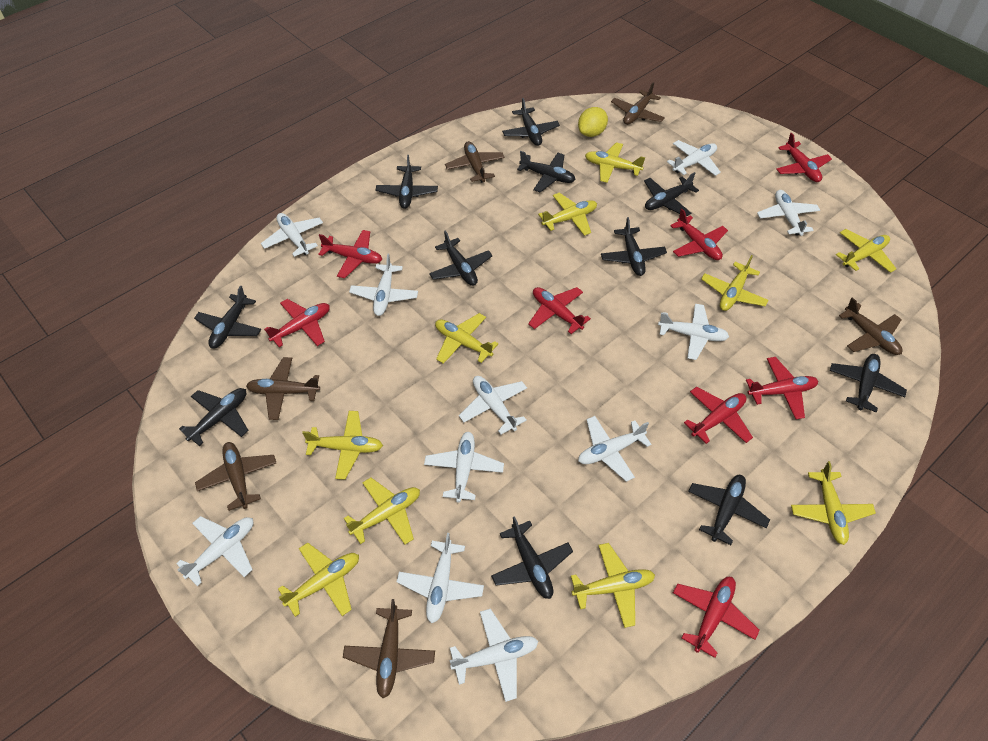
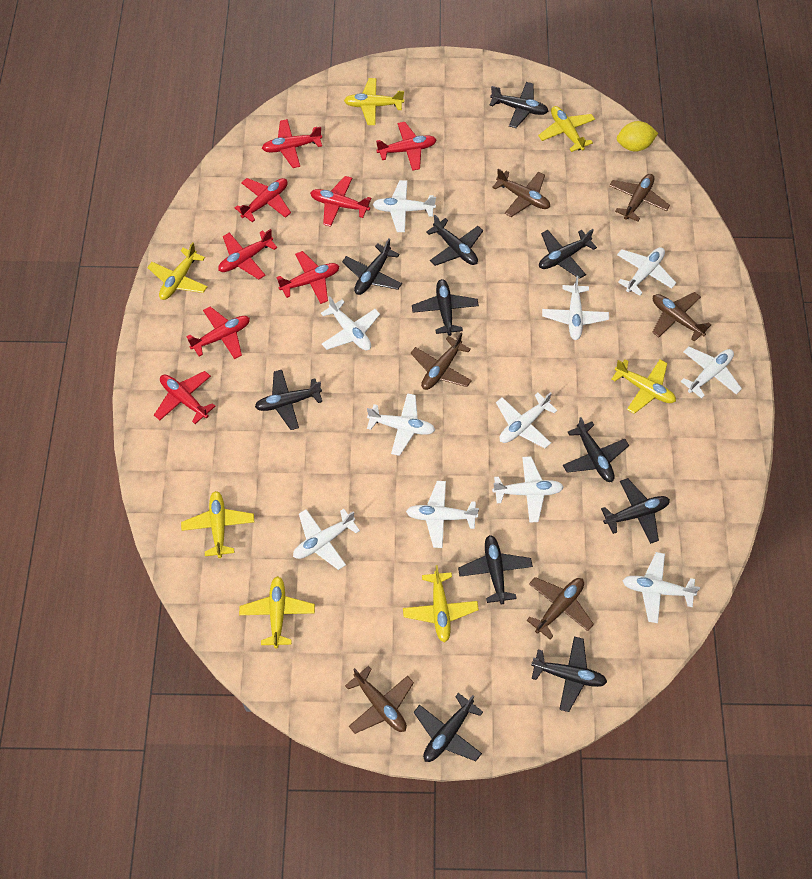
yellow plane: [278,543,359,617] [302,411,383,480] [344,478,420,545] [435,313,498,364] [538,192,597,236] [571,543,655,628] [585,142,645,183] [701,255,769,311] [791,461,876,545] [836,229,896,273] = 10 -> [147,242,208,300] [181,491,254,558] [239,576,315,649] [344,78,404,125] [403,565,479,642] [538,106,595,152] [611,359,676,414] = 7

